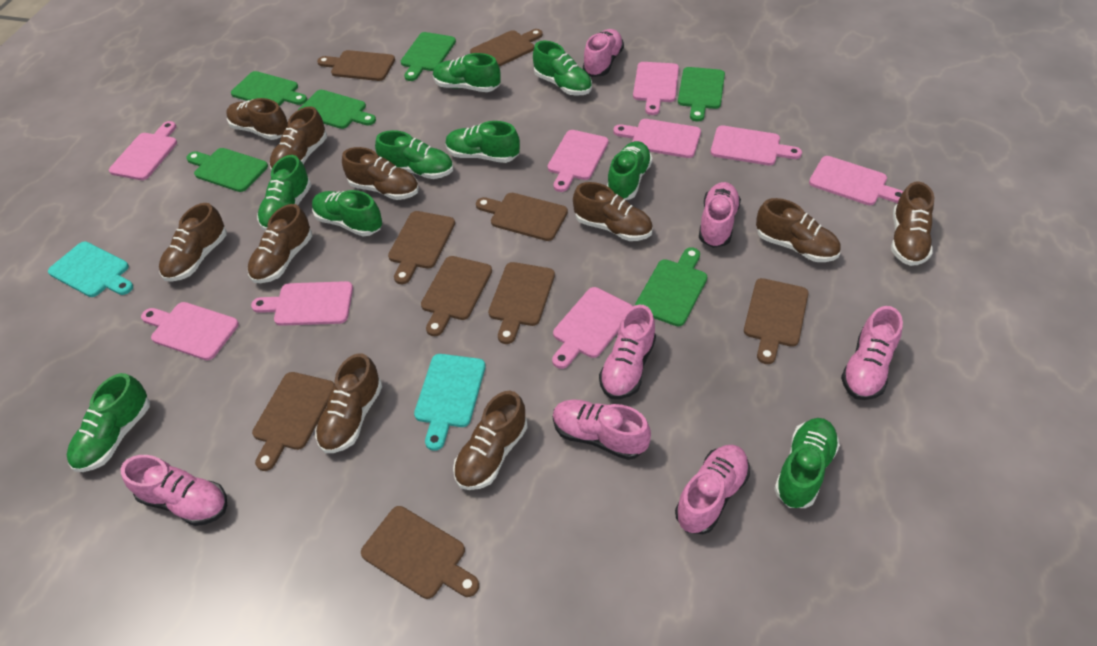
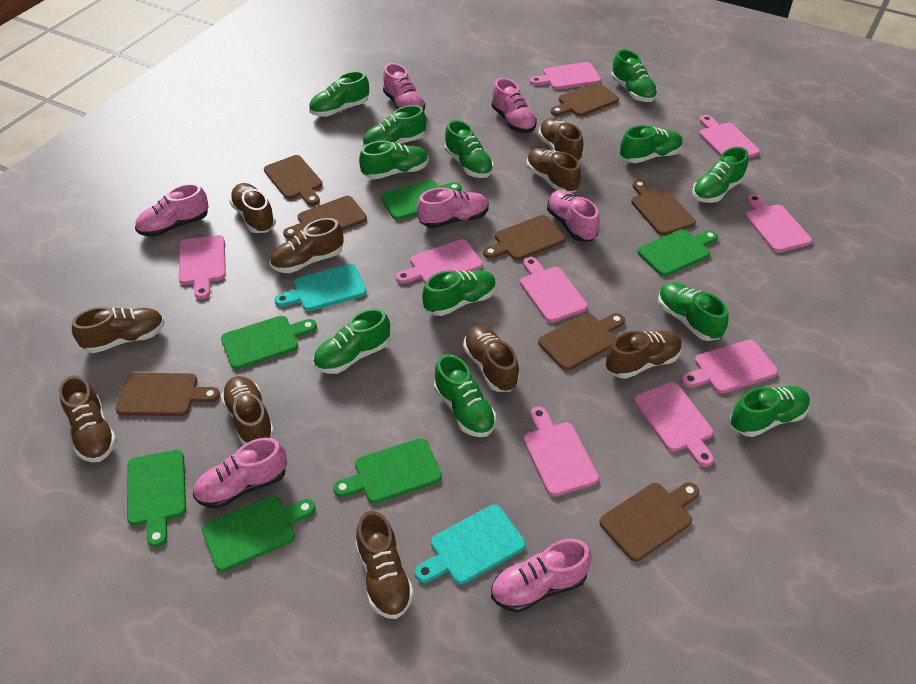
brown cutting board: [252,372,335,471] [317,50,395,81] [361,506,479,599] [388,211,455,284] [421,256,492,336] [470,29,543,67] [476,193,568,241] [488,262,555,344] [744,278,809,364] = 9 -> [115,373,220,416] [264,155,323,206] [283,196,367,239] [483,215,566,260] [538,313,625,371] [551,82,619,116] [599,482,699,562] [631,180,696,236] = 8
green shoe: [67,373,150,472] [257,155,311,231] [312,190,382,236] [375,130,453,179] [433,53,501,92] [446,121,520,163] [533,41,592,96] [607,141,652,200] [774,418,840,508] = 9 -> [309,71,369,117] [313,308,390,374] [359,141,428,179] [363,105,426,147] [422,270,496,316] [434,354,496,437] [445,120,493,178] [611,49,658,102] [620,125,683,163] [658,282,729,341] [692,147,748,203] [730,386,810,437] = 12

